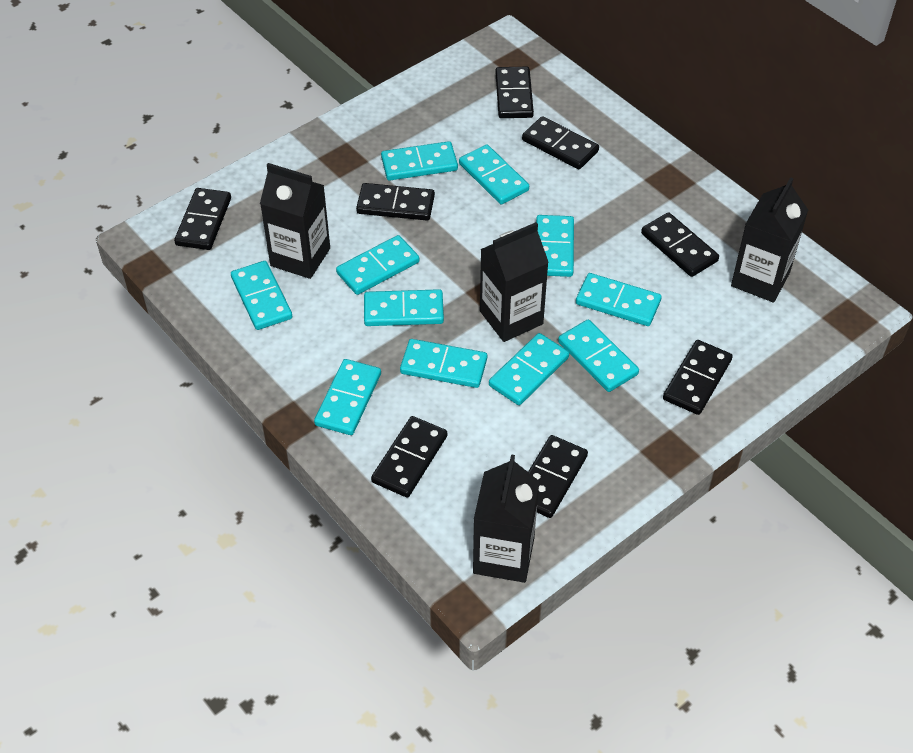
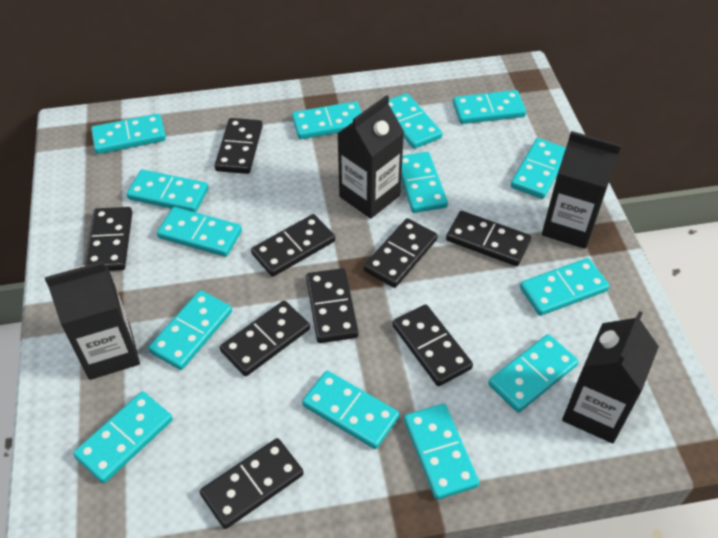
black domino: [174,188,231,250] [356,183,435,220] [371,416,447,497] [495,67,534,118] [522,116,599,169] [528,435,588,518] [641,212,719,277] [663,340,733,415] = 8 -> [84,207,133,271] [200,438,304,529] [214,118,263,174] [220,301,310,376] [251,214,335,277] [306,268,358,343] [364,218,438,288] [392,304,473,386] [446,211,531,266] = 9
turquoise domino: [231,261,292,330] [314,359,381,435] [336,235,419,295] [364,289,444,326] [381,141,458,181] [400,339,487,388] [459,144,529,204] [489,333,569,405] [536,215,574,277] [558,320,639,392] [576,273,662,326] = 11 -> [73,391,173,483] [91,114,166,154] [126,169,209,212] [148,290,232,370] [157,207,242,257] [292,101,362,139] [302,371,399,449] [389,93,442,149] [401,152,448,213] [404,404,479,500] [453,90,526,124] [488,334,579,413] [510,138,566,199] [520,258,609,316] = 14

